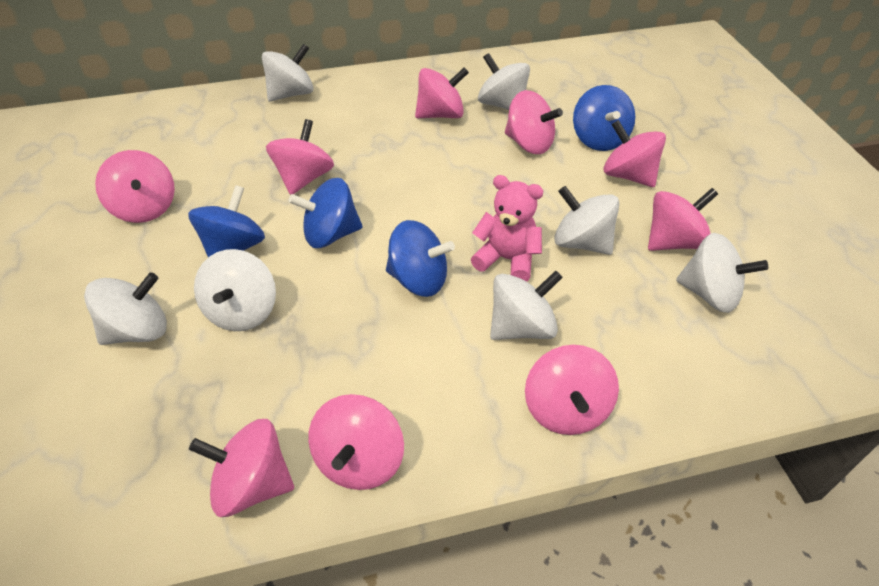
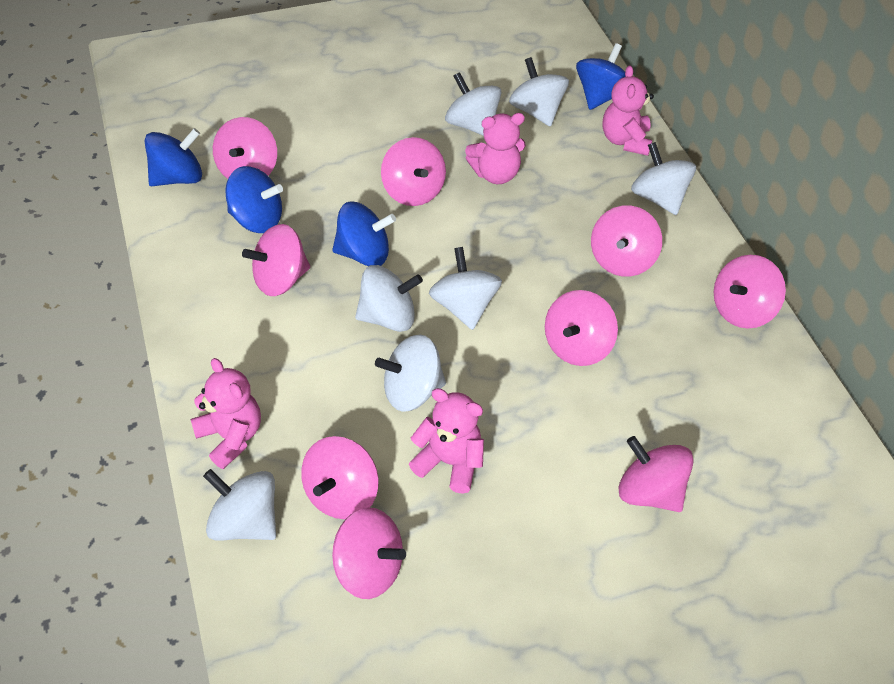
pink teddy bear: [471,175,543,282] = 1 -> [191,358,261,469] [409,388,484,494] [465,113,526,184] [602,65,654,156] = 4

